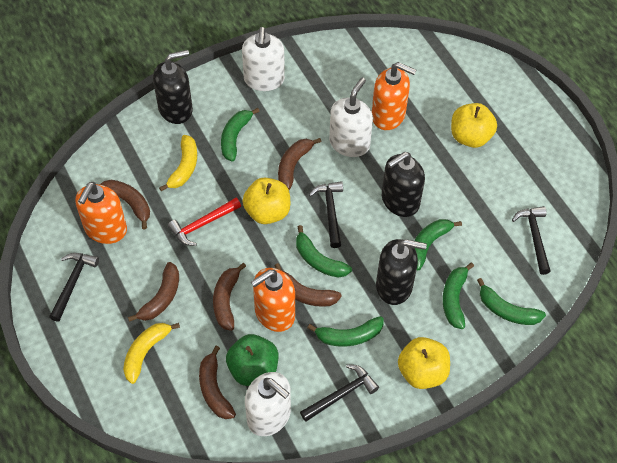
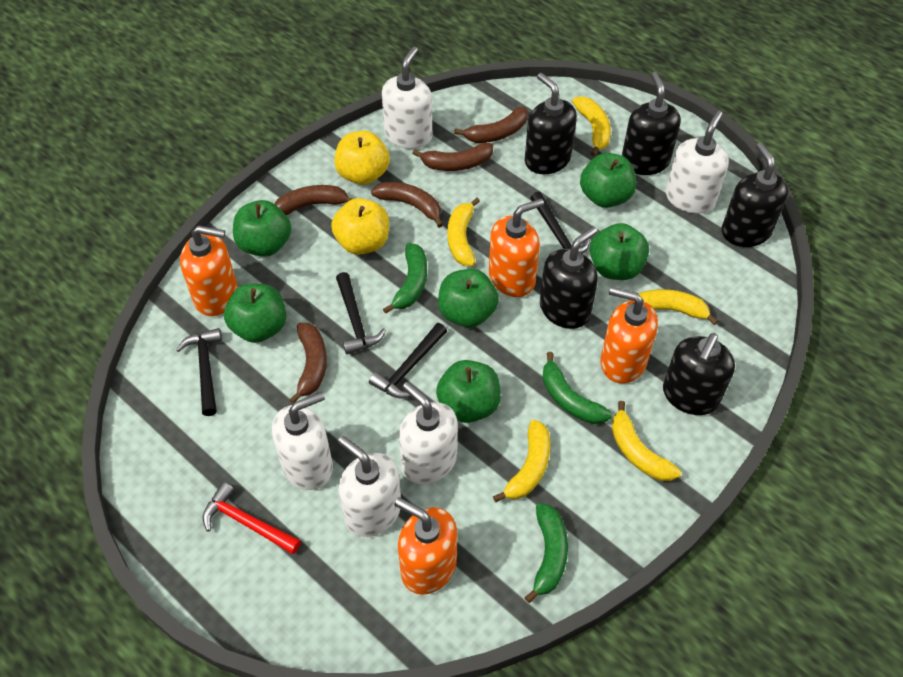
black soap dispenser: [153,50,193,124] [376,239,427,305] [382,152,425,217] = 3 -> [525,73,577,174] [540,227,598,329] [622,72,681,175] [663,333,735,415] [722,143,788,247] = 5
brown banana: [99,180,150,230] [128,262,179,322] [199,346,236,419] [213,263,246,331] [274,263,342,307] [278,138,321,190] = 6 -> [274,185,352,215] [289,323,327,404] [371,182,443,228] [412,143,493,171] [454,106,528,143] = 5
green apple: [226,334,278,386] = 1 -> [224,284,286,343] [233,200,291,257] [436,360,501,423] [438,269,499,328] [580,153,636,208] [590,223,649,280] = 6
green banana: [221,108,260,161] [296,225,352,278] [307,316,384,346] [414,219,462,270] [443,262,474,329] [477,278,546,325] = 6 -> [383,243,427,314] [525,503,568,603] [542,352,612,424] = 3
orange soap dispenser: [75,182,127,244] [251,268,295,332] [372,62,416,130] = 3 -> [180,225,238,316] [394,497,457,595] [489,198,544,297] [600,287,658,383] = 4
white soap dispenser: [242,27,285,91] [245,372,291,436] [329,78,373,157] = 3 -> [272,392,333,490] [338,436,401,537] [382,47,432,149] [399,382,458,484] [666,111,729,213] = 5
yellow apple: [243,177,290,224] [398,337,450,389] [451,103,497,148] = 3 -> [331,198,389,255] [335,131,390,185] = 2
yellow banana: [123,323,180,384] [159,135,197,192] = 2 -> [447,198,480,266] [493,420,550,502] [572,96,611,156] [612,401,681,481] [638,289,718,325] = 5

